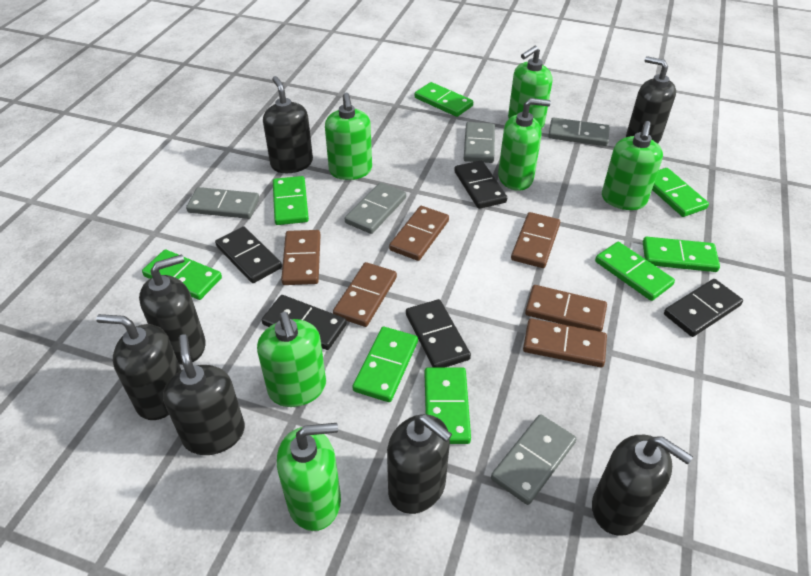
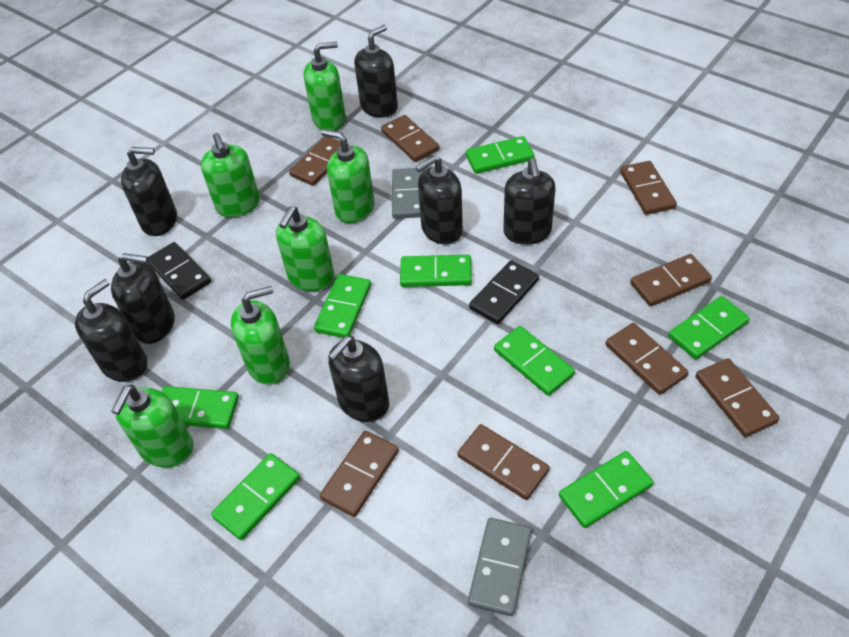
black domino: [215,227,282,283] [262,295,347,350] [406,299,471,367] [454,161,507,209] [664,279,743,337] = 5 -> [148,242,211,300] [469,260,539,324] = 2
brown domino: [281,230,321,285] [333,262,397,327] [389,206,449,261] [511,212,560,268] [523,318,607,367] [525,285,607,332] = 6 -> [289,136,341,186] [320,431,399,517] [381,115,439,162] [457,424,549,500] [606,323,688,395] [620,161,677,215] [630,254,712,307] [696,358,779,437] = 8
grey domino: [186,187,259,219] [345,182,406,234] [464,122,495,163] [491,414,576,505] [548,118,610,146] = 5 -> [392,168,424,219] [468,518,531,616] = 2

